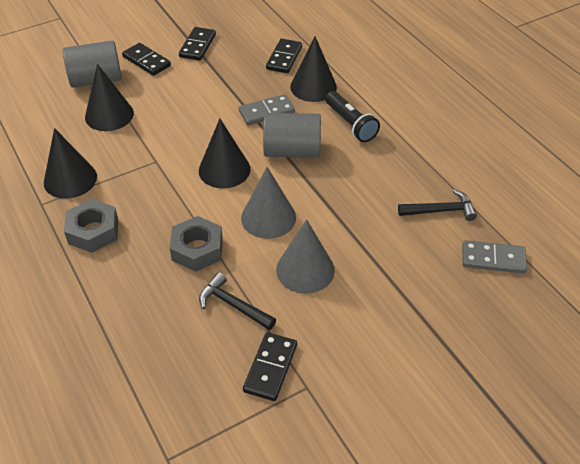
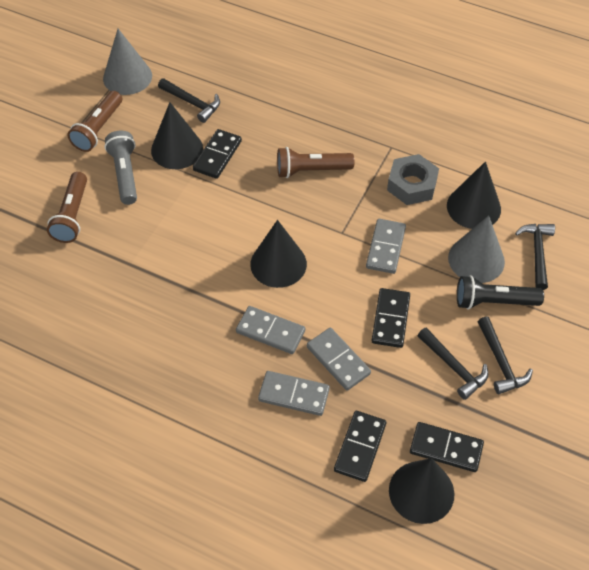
black hammer: [199,272,276,330] [398,190,477,221] = 2 -> [158,78,220,123] [417,327,488,400] [478,316,533,394] [515,224,555,290] = 4
brown flashlight: none = 0 -> [47,172,87,243] [67,91,122,152] [277,147,354,178] = 3
grey cylinder: [63,41,122,88] [263,113,321,158] = 2 -> none = 0
grey domino: [239,94,295,125] [462,240,527,274] = 2 -> [236,306,305,354] [258,371,330,416] [307,328,371,391] [366,219,406,274] = 4
grey flashlight: none = 0 -> [104,131,137,205] = 1
grey nut: [64,199,118,253] [170,216,223,272] = 2 -> [387,154,439,205] = 1

